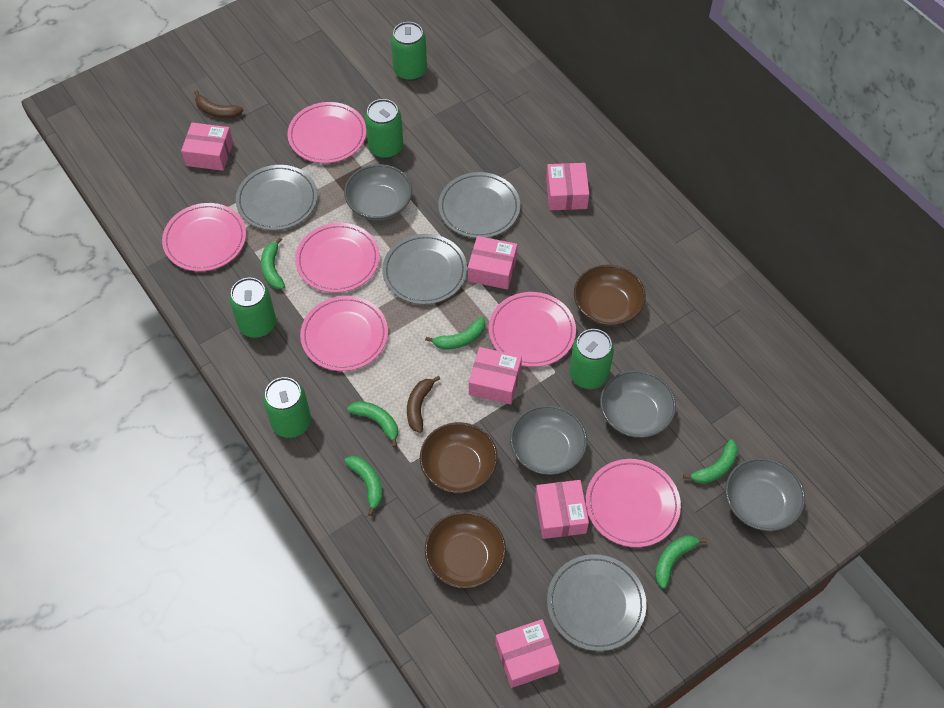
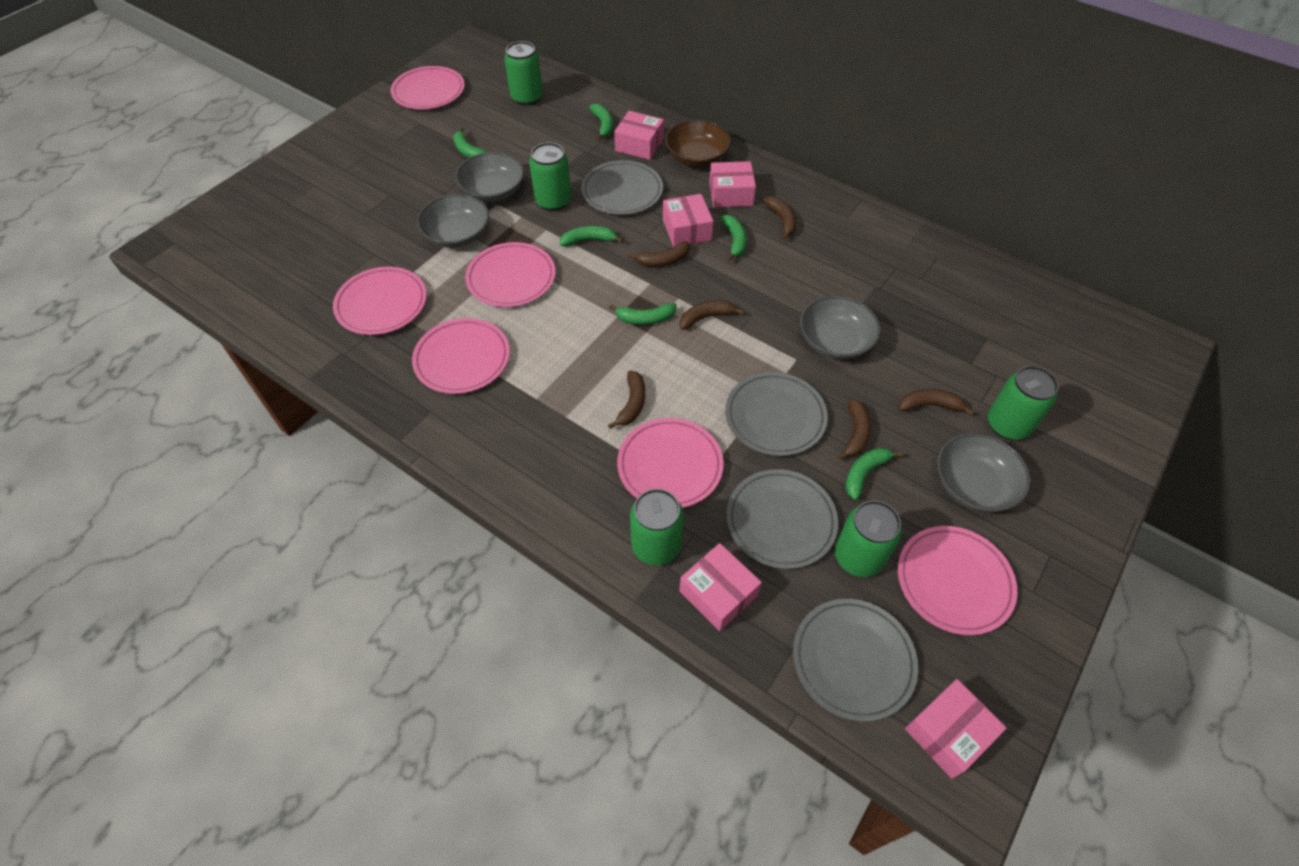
brown banana: [194,90,244,118] [407,376,440,433] = 2 -> [608,371,645,429] [628,242,690,267] [679,300,744,330] [763,196,796,240] [838,399,871,460] [899,389,974,416] = 6
brown bowl: [420,422,497,493] [425,511,506,589] [574,265,646,326] = 3 -> [665,120,731,167] = 1
pink box: [181,123,233,171] [468,236,517,289] [469,347,522,404] [495,619,560,688] [535,480,589,539] [546,163,589,210] = 6 -> [614,111,664,160] [663,194,713,247] [679,543,762,631] [709,161,756,208] [905,679,1006,779] = 5

